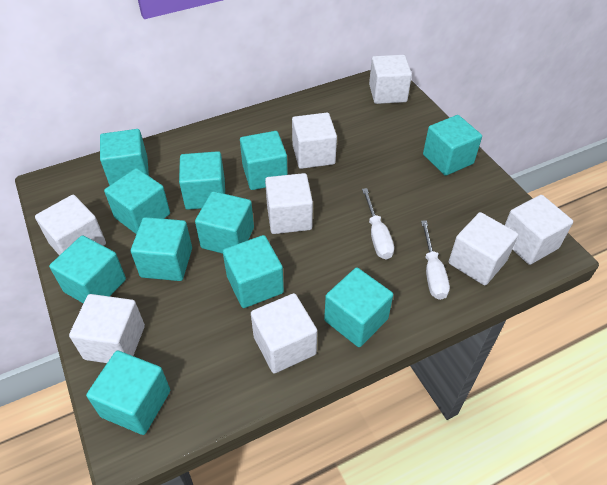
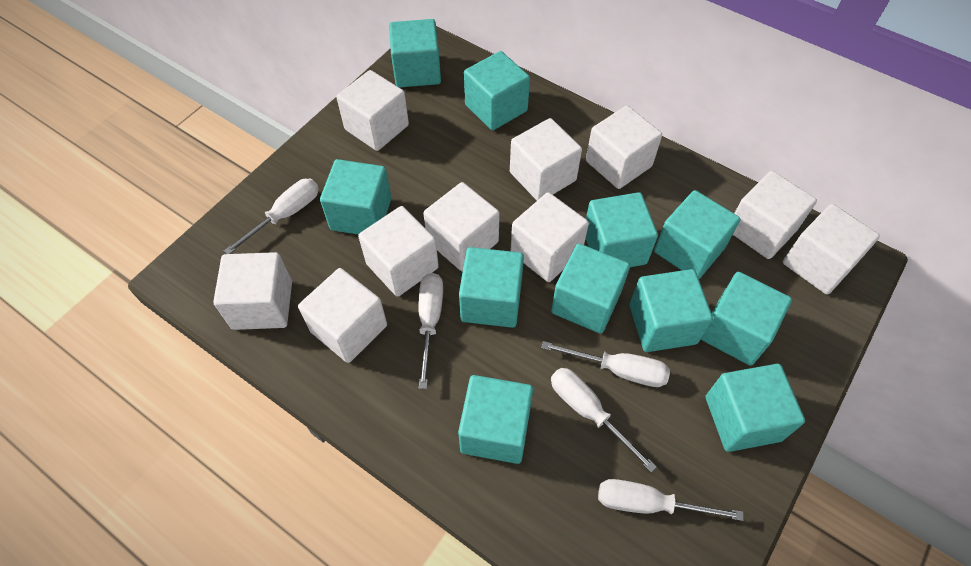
white cube: [35,195,106,256] [69,294,145,363] [251,293,317,373] [265,173,313,234] [292,113,337,169] [369,55,412,104] [449,212,518,286] [505,195,573,265] = 8 -> [213,252,292,330] [298,268,387,363] [336,70,409,151] [358,206,439,297] [423,182,500,271] [510,118,582,201] [511,192,589,282] [586,106,662,189] [733,171,817,259] [783,204,880,295] = 10
white screwdriver: [362,188,394,259] [421,220,450,300] = 2 -> [224,179,319,254] [418,273,443,389] [541,341,670,387] [551,368,657,473] [598,479,744,521] = 5

